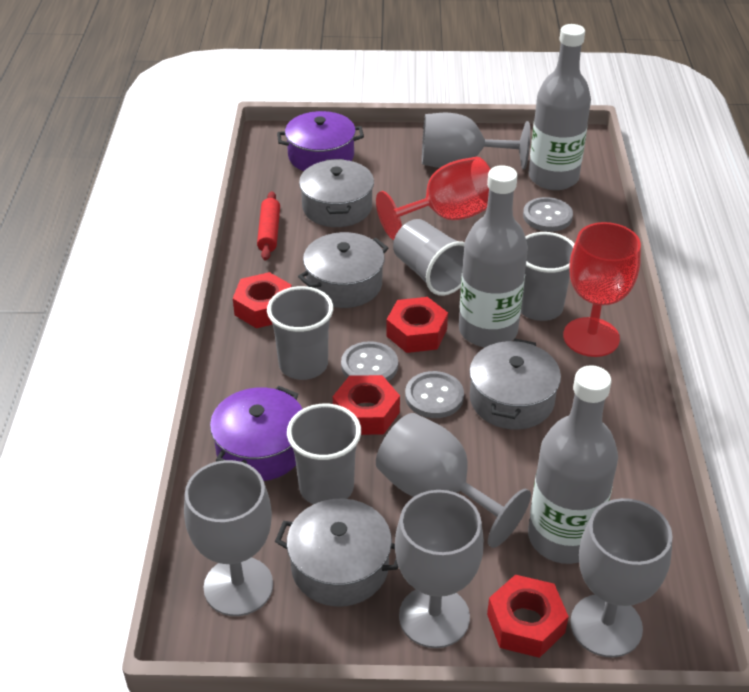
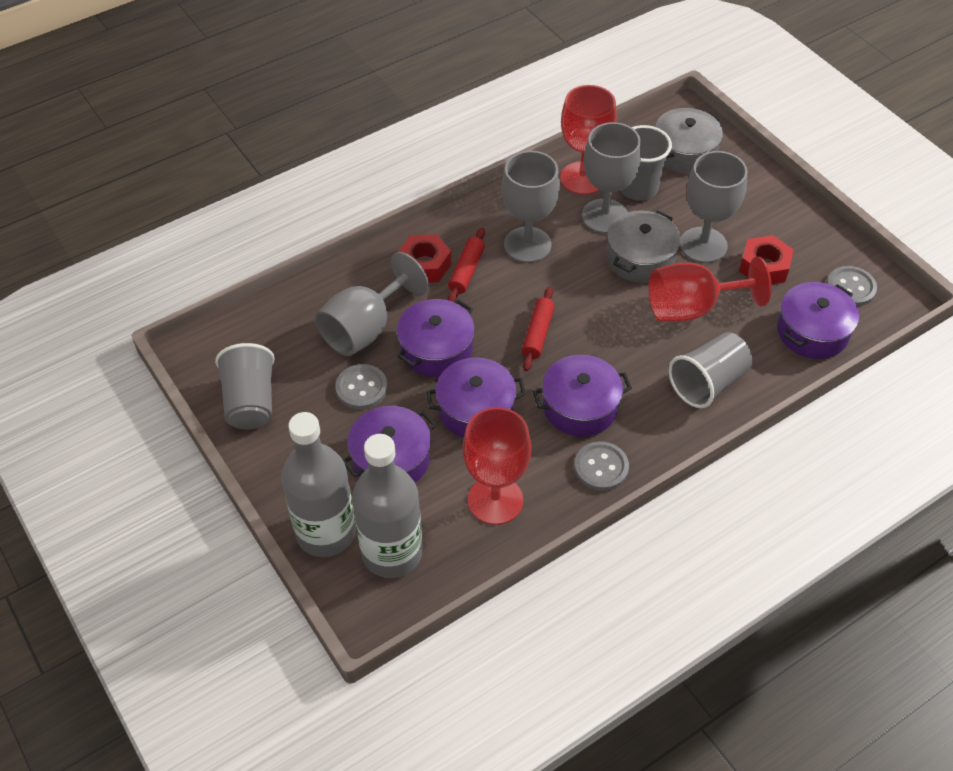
grey bottle: [459,165,528,347] [528,24,591,190] [528,365,618,564] = 3 -> [281,412,356,557] [352,434,422,578] = 2
grey cup: [267,286,333,380] [287,403,361,505] [393,219,465,296] [521,232,574,321] = 4 -> [215,343,275,429] [621,125,672,201] [668,332,753,408] = 3
grey goblet: [184,460,273,616] [376,413,531,548] [395,490,484,648] [422,113,530,169] [570,498,673,658] = 5 -> [315,252,429,356] [502,151,560,263] [582,122,641,234] [680,151,747,263] = 4
grey pot: [275,499,398,607] [298,232,388,308] [299,159,374,227] [469,339,561,430] = 4 -> [606,210,681,283] [655,108,723,174] = 2
purple pot: [210,386,302,481] [277,111,364,171] = 2 -> [343,406,436,483] [397,299,475,377] [426,357,526,438] [533,355,632,437] [777,282,859,359] = 5
red goblet: [376,157,490,240] [563,222,641,357] = 2 -> [462,407,531,525] [560,85,617,195] [649,257,772,322] = 3
red nut: [233,272,292,328] [333,375,400,435] [386,297,448,353] [487,575,569,658] = 4 -> [398,234,451,283] [739,235,794,284] = 2
red rolling pin: [257,191,280,261] = 1 -> [448,228,485,302] [522,287,555,371] = 2

